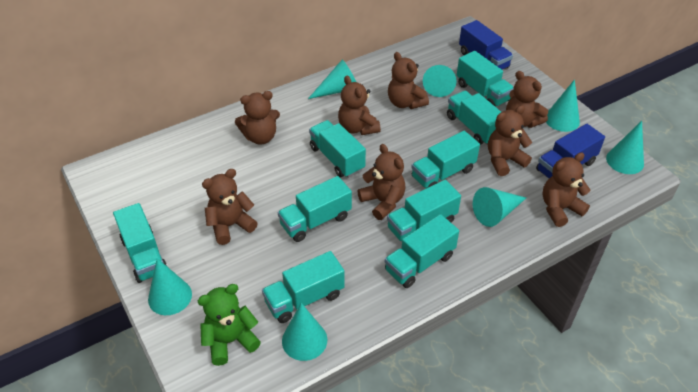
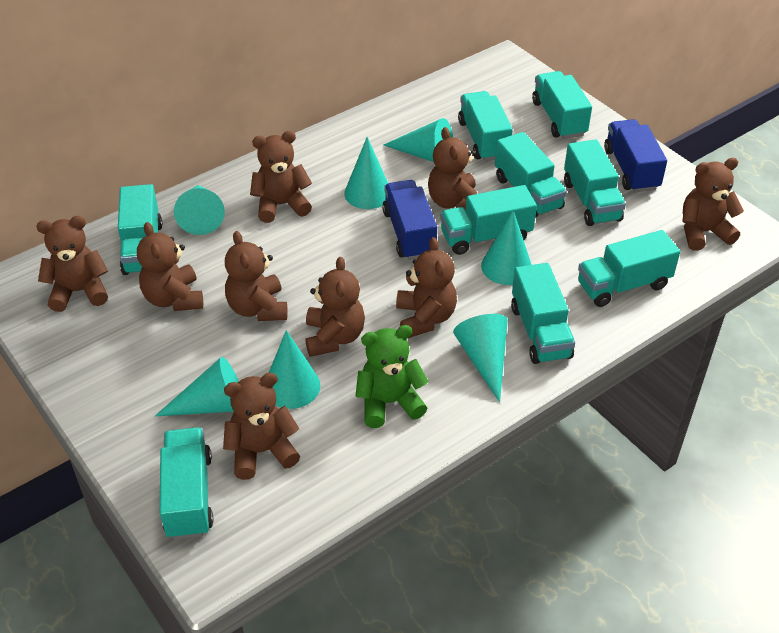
brown teddy bear: [202,169,258,245] [235,91,280,145] [338,76,381,135] [357,144,405,220] [388,52,429,109] [488,105,532,176] [506,71,548,128] [542,152,590,227] = 8 -> [37,216,108,312] [137,222,203,311] [223,373,300,480] [225,231,288,321] [250,131,312,223] [305,257,365,357] [396,237,457,338] [428,127,477,211] [682,158,744,251] = 9

